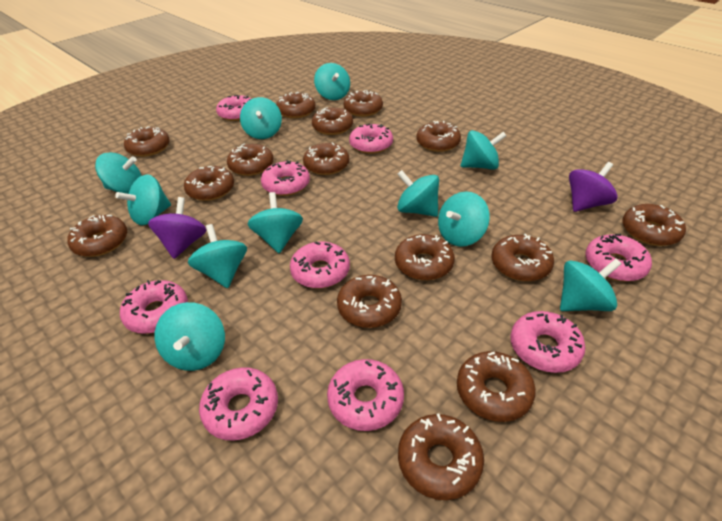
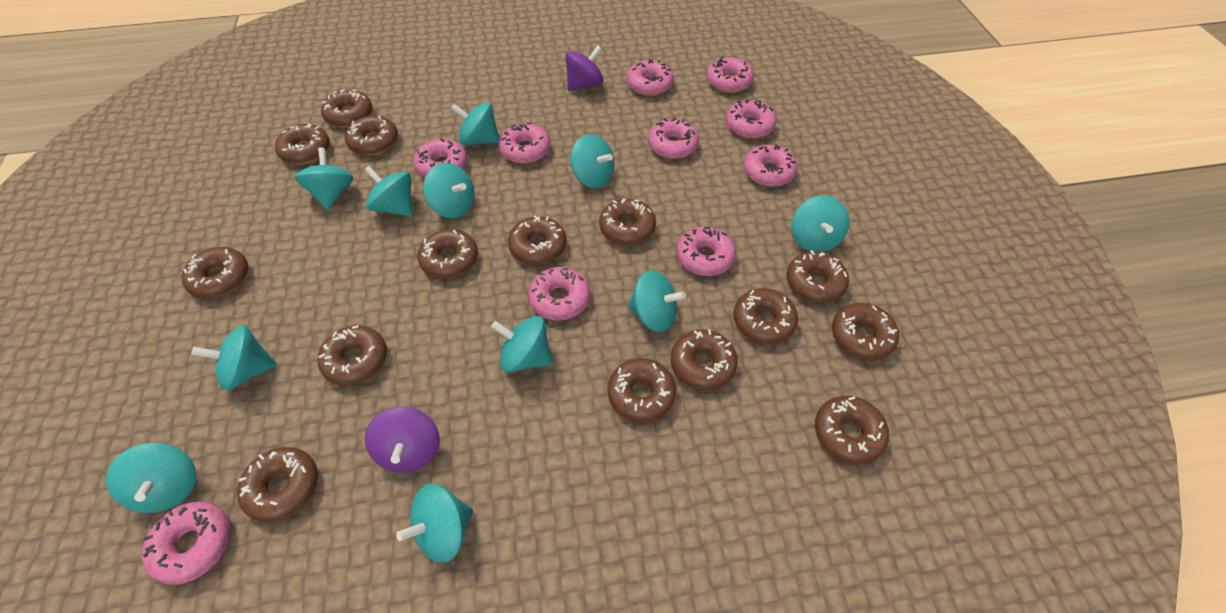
pink donut: [120,280,188,334] [199,367,278,441] [216,95,251,121] [261,160,310,196] [290,241,350,288] [327,359,404,431] [349,124,393,154] [510,311,586,373] [585,234,652,281] = 9 -> [142,502,231,585] [413,138,467,177] [499,122,550,164] [528,267,590,321] [627,59,674,96] [648,118,699,159] [676,227,736,276] [706,57,754,93] [726,99,777,139] [743,144,798,187] = 10

